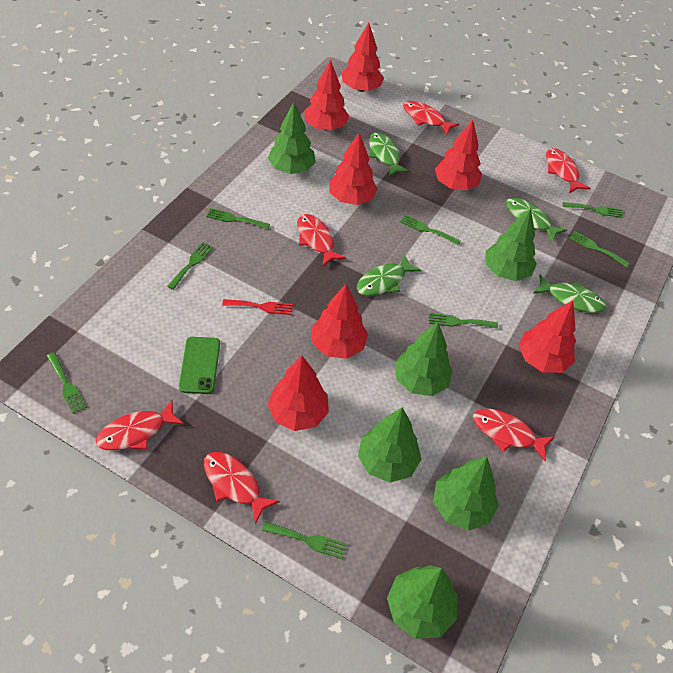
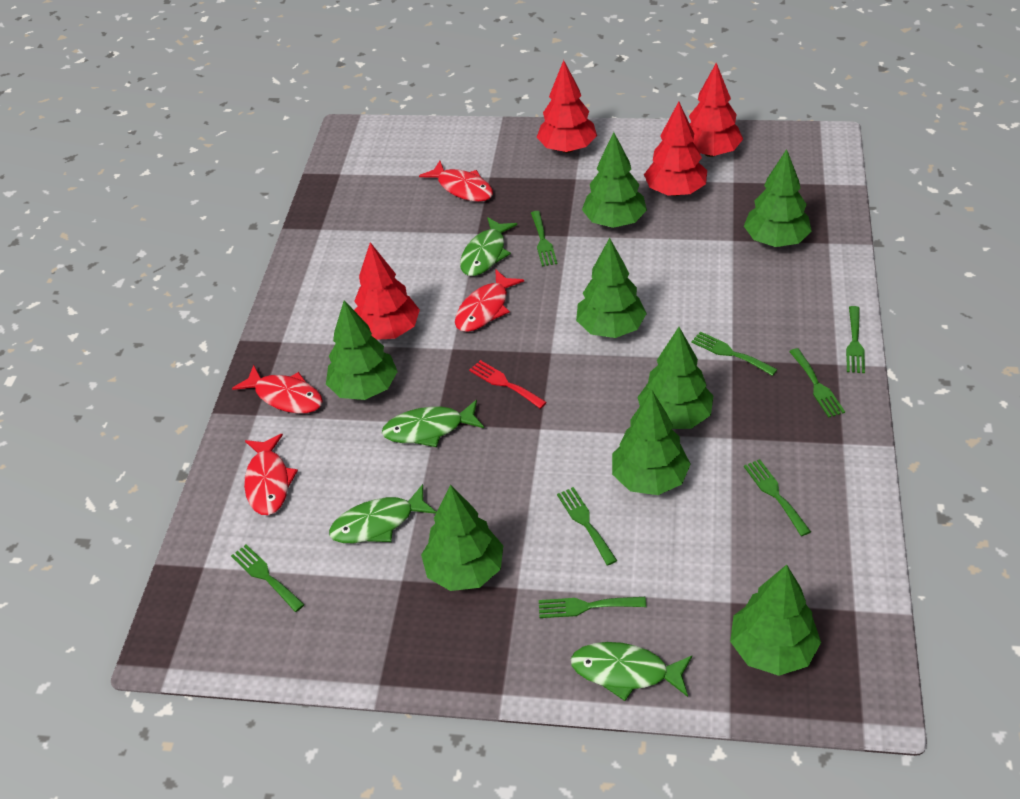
green phone: [179,337,220,394] = 1 -> none = 0
green tree: [268,102,316,174] [358,408,422,483] [387,565,457,639] [395,322,453,396] [433,457,499,531] [485,208,537,281] = 6 -> [326,300,398,400] [421,485,503,591] [576,238,647,338] [582,132,647,228] [612,390,691,495] [637,327,713,429] [730,565,821,676] [744,149,812,247] = 8
red fish: [96,400,184,450] [203,452,280,524] [297,214,346,267] [403,101,459,135] [473,409,555,462] [546,148,591,194] = 6 -> [232,365,323,414] [244,434,298,515] [419,161,493,202] [455,269,524,332] = 4
red tree: [267,355,329,431] [304,60,349,130] [311,284,368,359] [329,132,378,205] [341,23,384,92] [435,120,482,190] [519,300,576,373] = 7 -> [354,242,420,340] [537,60,597,153] [644,102,707,196] [689,63,743,157] = 4

